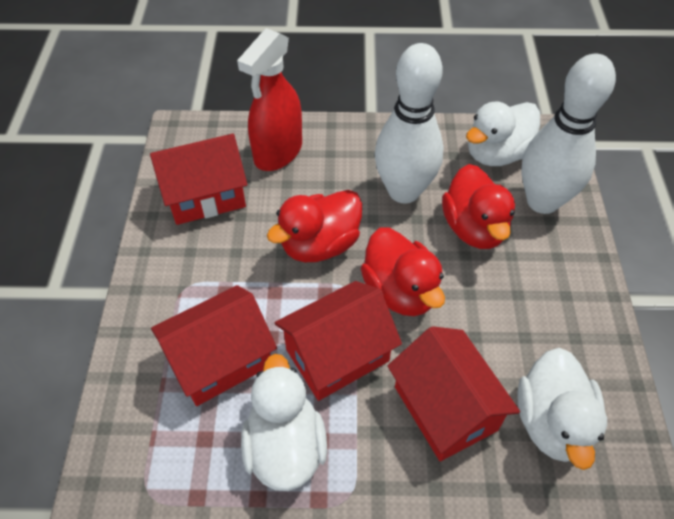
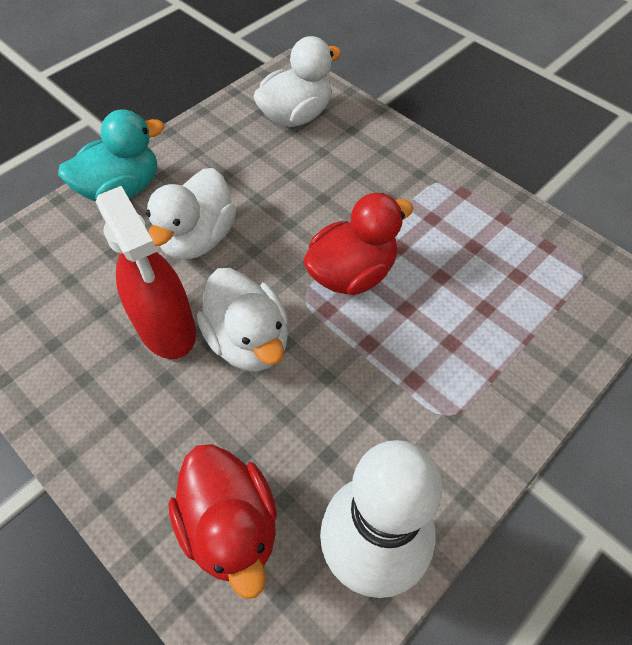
red duck: [267,190,362,262] [361,228,445,316] [442,164,515,249] = 3 -> [168,444,277,599] [303,193,413,295] = 2
red house: [150,134,248,225] [151,285,277,406] [275,281,402,401] [388,326,520,461] = 4 -> none = 0
turquoise duck: none = 0 -> [58,109,165,202] = 1
white bowling pin: [374,43,443,204] [521,54,616,214] = 2 -> [320,440,442,598] = 1

